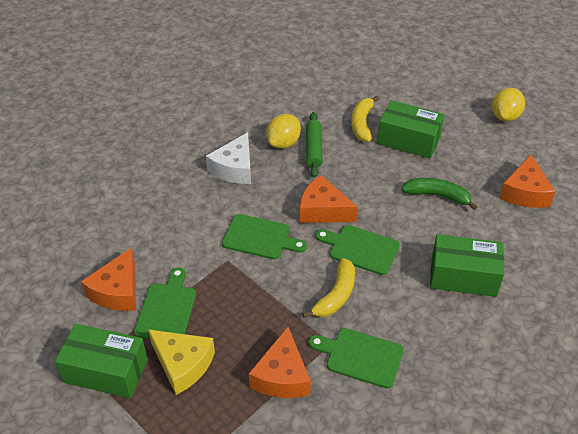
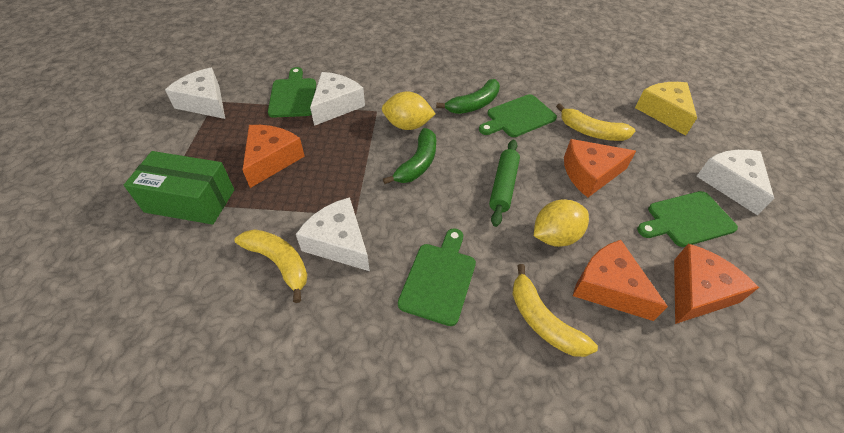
green banana: [402,178,477,210] = 1 -> [383,128,436,184] [436,79,500,114] = 2
green box: [55,324,148,398] [377,100,444,159] [430,234,504,297] = 3 -> [124,151,234,225] = 1
white cheese: [206,132,251,184] = 1 -> [165,68,225,119] [296,197,370,271] [310,72,365,126] [697,150,774,215] = 4
yellow banana: [302,258,355,318] [351,96,379,142] = 2 -> [234,229,307,303] [512,264,598,357] [556,103,635,141] = 3

